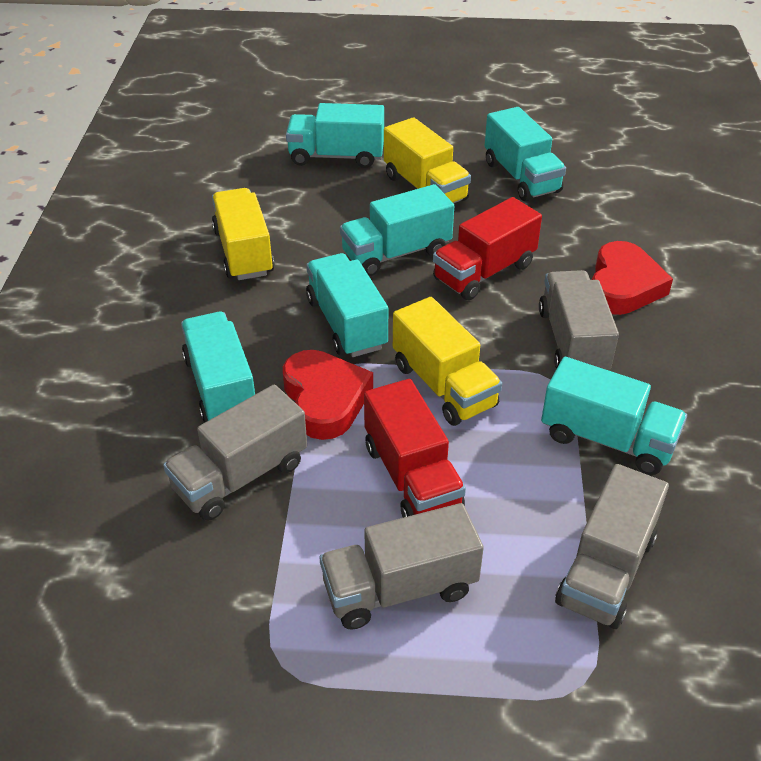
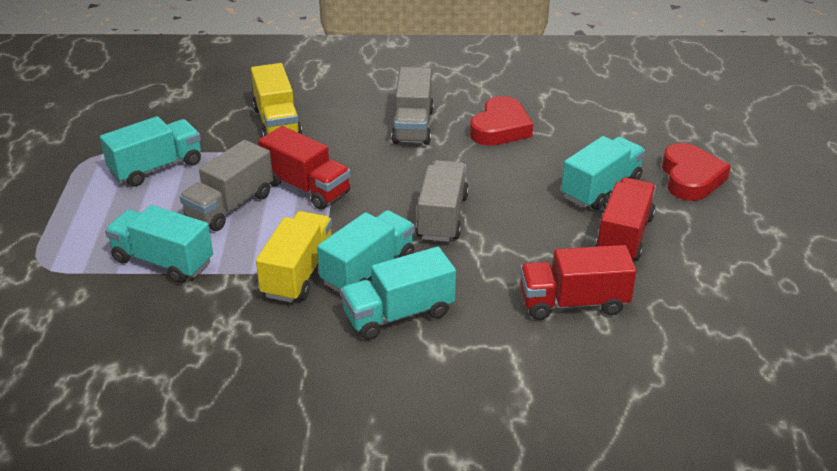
grey truck: [163,384,307,521] [320,503,484,630] [539,270,619,370] [555,464,669,629] = 4 -> [179,140,273,231] [391,67,434,145] [416,160,469,242] = 3
red truck: [364,379,466,518] [433,197,542,300] = 2 -> [258,126,351,210] [520,245,637,320] [595,177,656,261] = 3
turquoise truck: [181,312,256,423] [286,103,384,168] [306,253,388,357] [340,184,454,277] [484,107,566,201] [541,357,687,475] = 6 -> [100,116,201,187] [105,205,213,283] [317,210,415,293] [340,247,456,340] [561,136,645,210] = 5
yellow truck: [212,188,274,280] [384,117,471,203] [393,297,502,426] = 3 -> [251,63,302,137] [256,211,332,303] = 2

